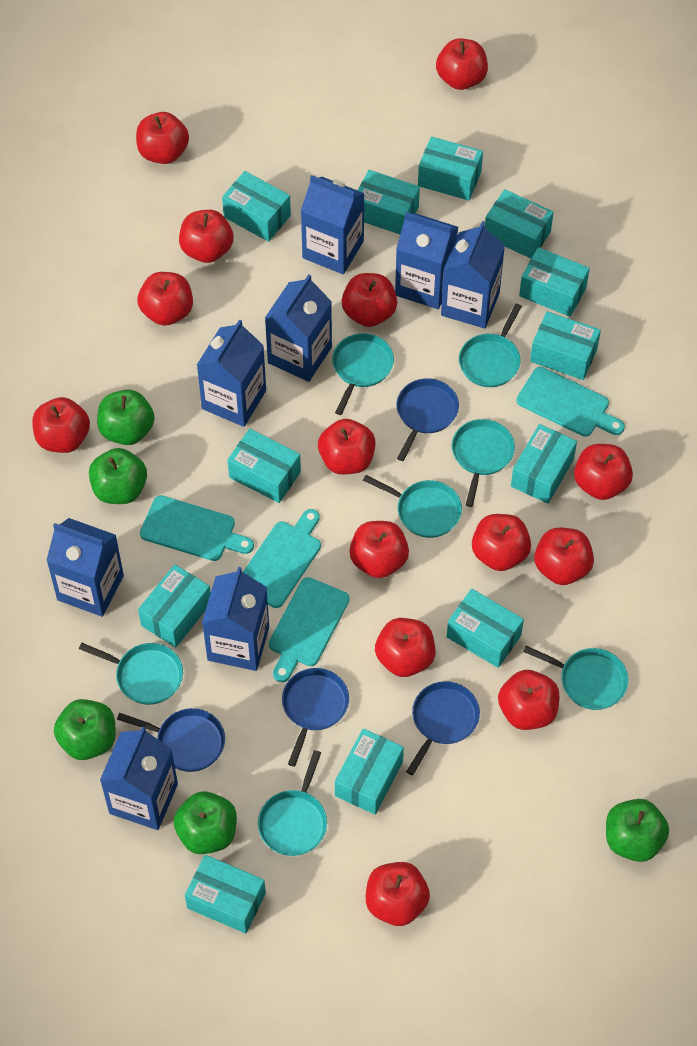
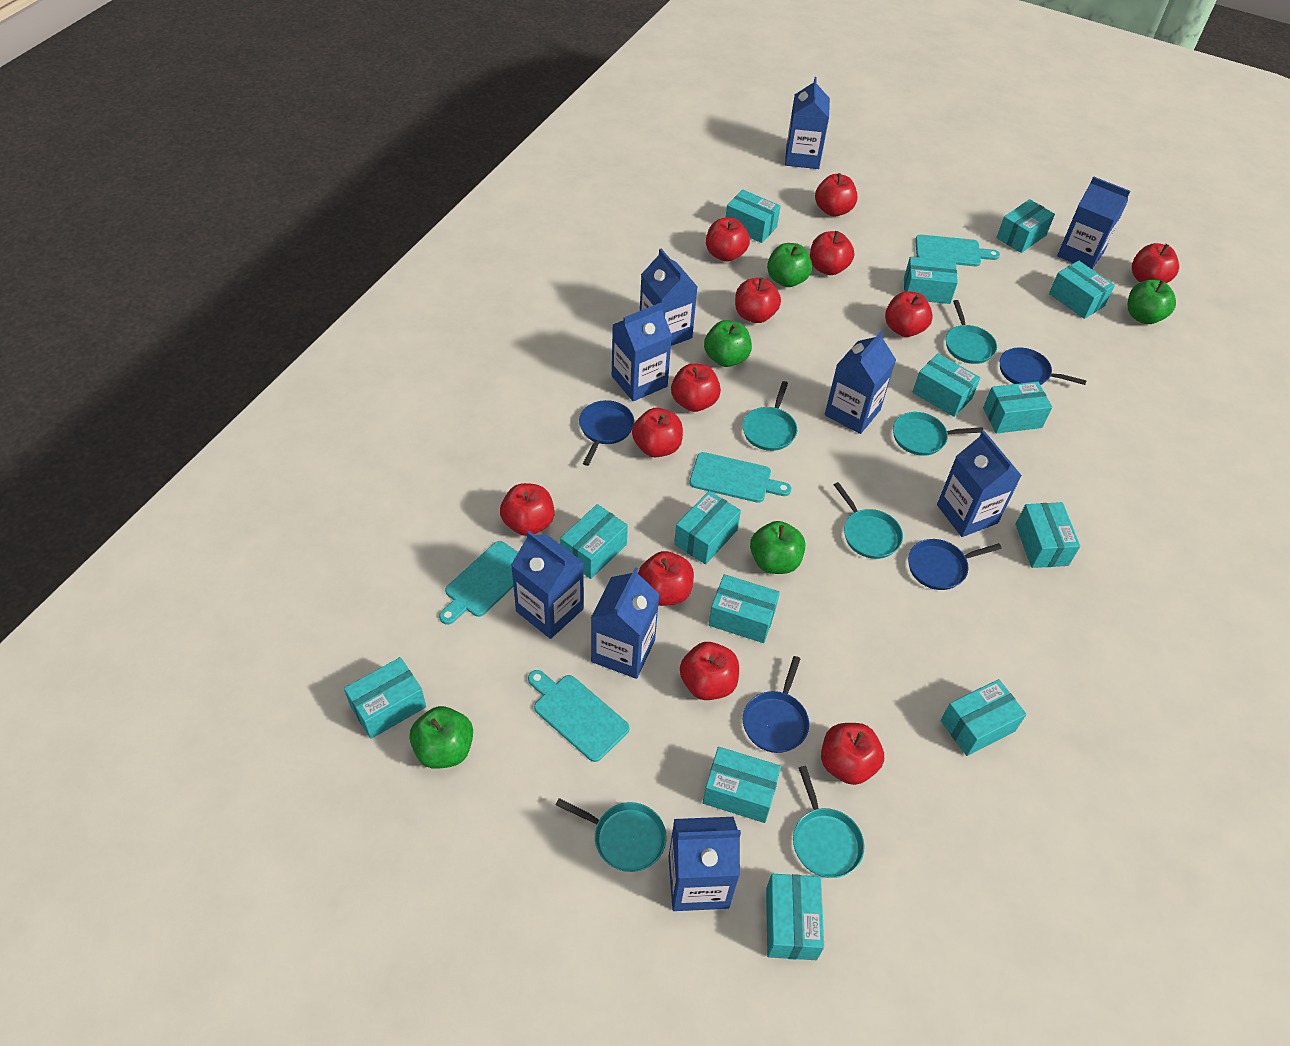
blue carton: [46,518,124,617] [100,727,178,830] [197,319,266,427] [202,567,269,671] [265,274,332,382] [301,175,365,274] [395,212,458,309] [441,221,505,328] = 8 -> [511,531,584,639] [591,567,660,679] [612,303,672,401] [640,249,698,346] [669,817,741,911] [785,77,830,169] [825,331,896,434] [937,431,1022,537] [1057,176,1130,269] = 9
red apple: [32,397,90,453] [136,112,189,164] [138,272,193,326] [179,210,233,263] [318,419,376,474] [342,273,397,327] [349,521,409,578] [366,862,430,926] [375,618,435,677] [436,38,488,90] [472,514,531,571] [498,670,559,730] [534,528,594,585] [574,444,633,500] = 14 -> [500,483,555,536] [632,408,683,457] [638,551,694,606] [671,364,721,412] [680,642,739,700] [706,218,750,262] [735,278,781,323] [810,231,854,275] [815,173,857,217] [821,723,884,785] [885,291,933,337] [1132,243,1179,283] = 12
turquoise box: [138,564,211,648] [185,855,266,934] [222,171,291,242] [228,429,301,503] [335,729,404,815] [358,170,420,234] [418,137,483,200] [447,589,524,668] [485,189,554,259] [511,424,577,504] [519,247,590,317] [530,311,601,380] = 12 -> [344,657,426,739] [560,504,628,579] [674,491,741,565] [703,747,781,823] [709,574,780,643] [726,190,780,243] [766,874,824,960] [904,257,958,304] [913,353,980,417] [940,679,1027,756] [983,381,1052,433] [996,199,1055,253] [1015,502,1080,568] [1049,260,1115,319] = 14
turquoise pan: [79,643,183,705] [258,750,327,856] [332,333,394,415] [363,475,462,538] [452,419,515,507] [459,304,522,387] [523,646,629,710] = 7 -> [556,798,666,872] [742,381,797,451] [793,766,865,878] [834,482,903,559] [893,412,983,456] [946,300,997,364] = 6

